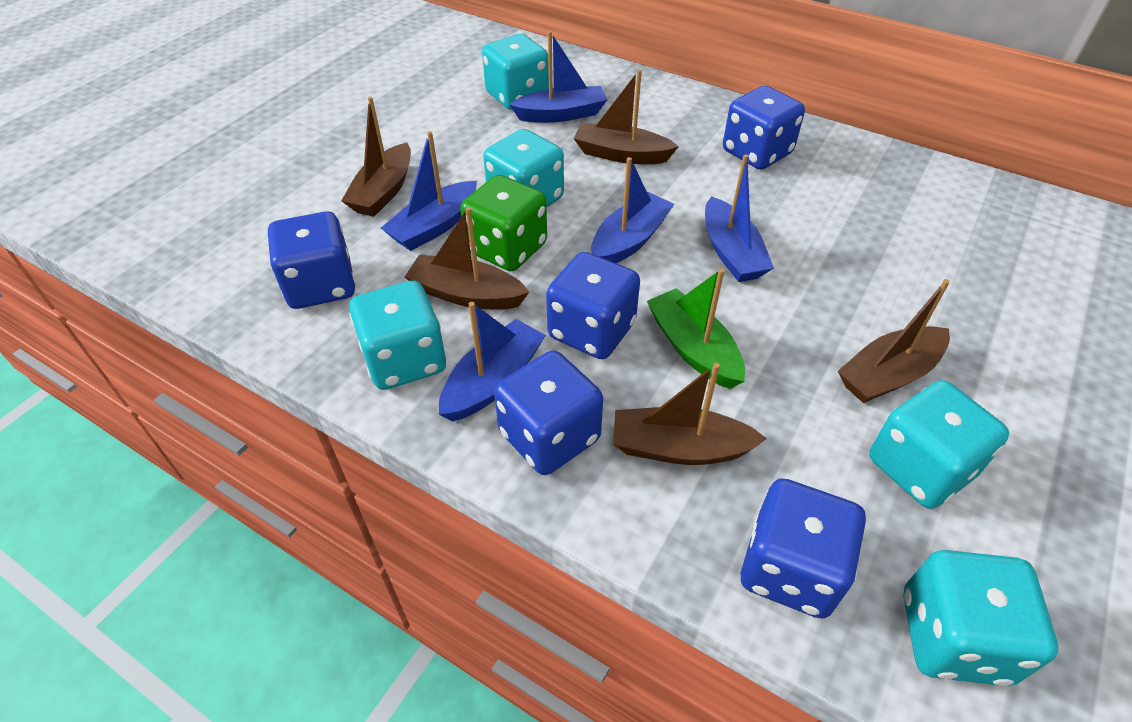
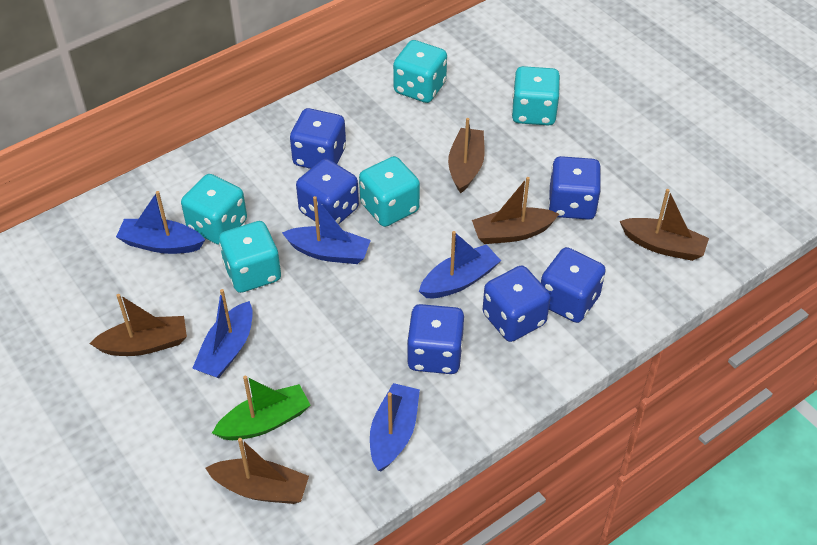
blue dice: [267,211,355,309] [494,351,603,475] [546,252,640,359] [723,86,805,170] [741,478,866,618] = 5 -> [290,108,346,169] [296,159,359,225] [407,304,464,374] [482,265,551,342] [541,247,606,323] [548,156,601,220] = 6
green dice: [460,175,547,271] = 1 -> none = 0

